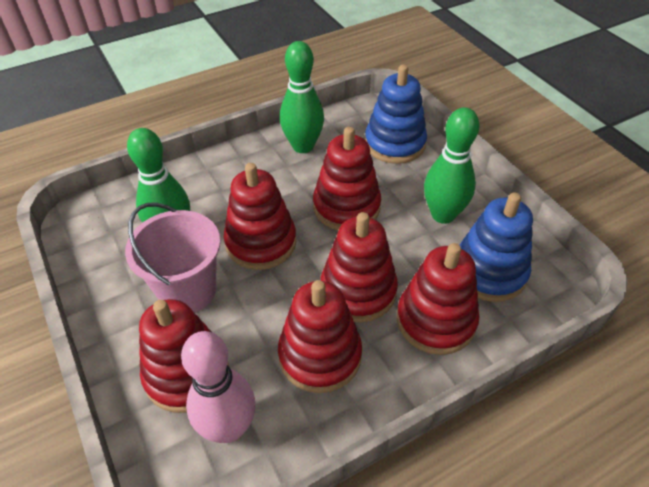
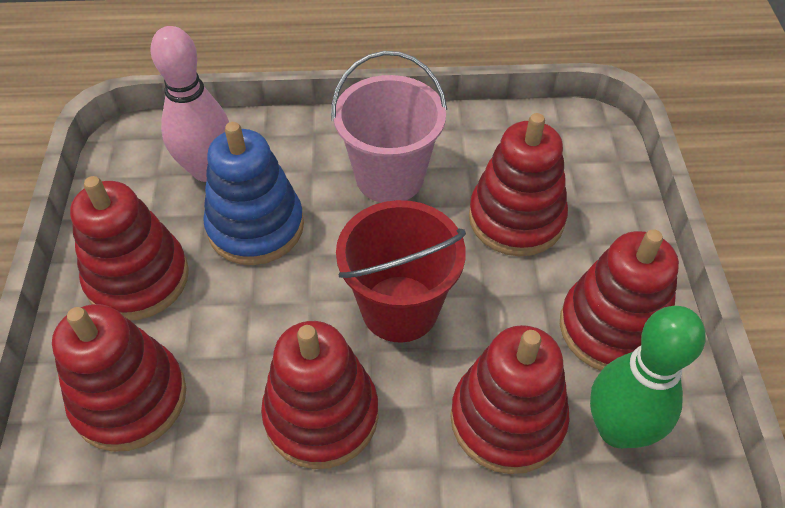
blue stacking toy: [365,64,427,164] [460,192,533,302] = 2 -> [203,122,304,265] = 1
green bowling pin: [127,128,190,223] [280,41,324,153] [424,107,480,224] = 3 -> [590,306,706,448] = 1
red bucket: none = 0 -> [336,200,466,343] = 1

